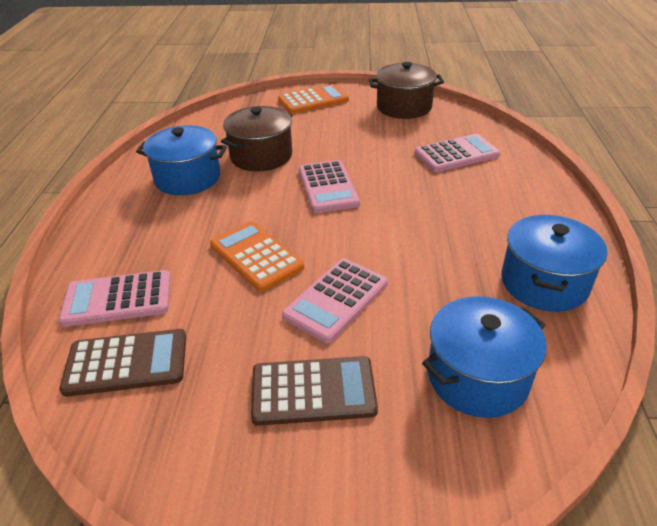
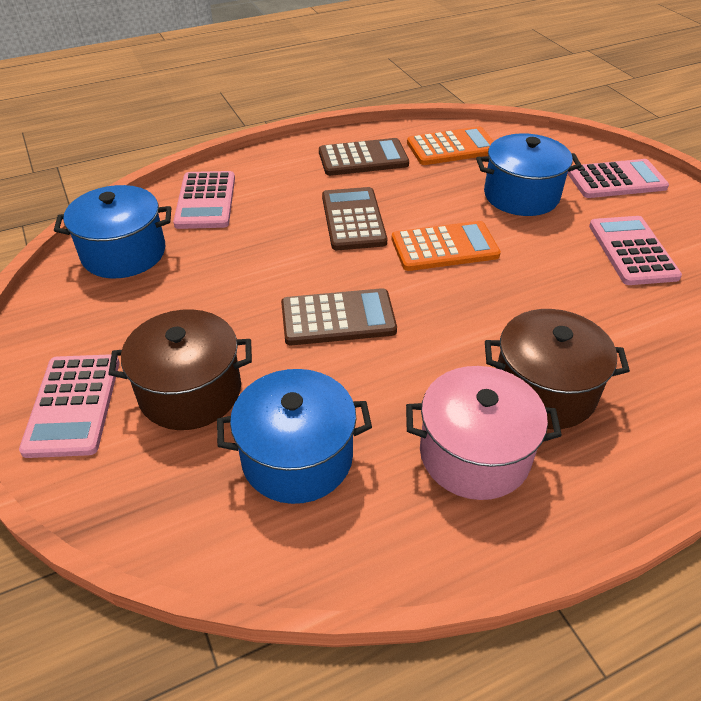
brown calculator: [59,329,186,397] [251,356,378,426] = 2 -> [281,288,397,345] [319,138,409,176] [322,187,387,250] = 3
pink pot: none = 0 -> [406,366,562,500] = 1

